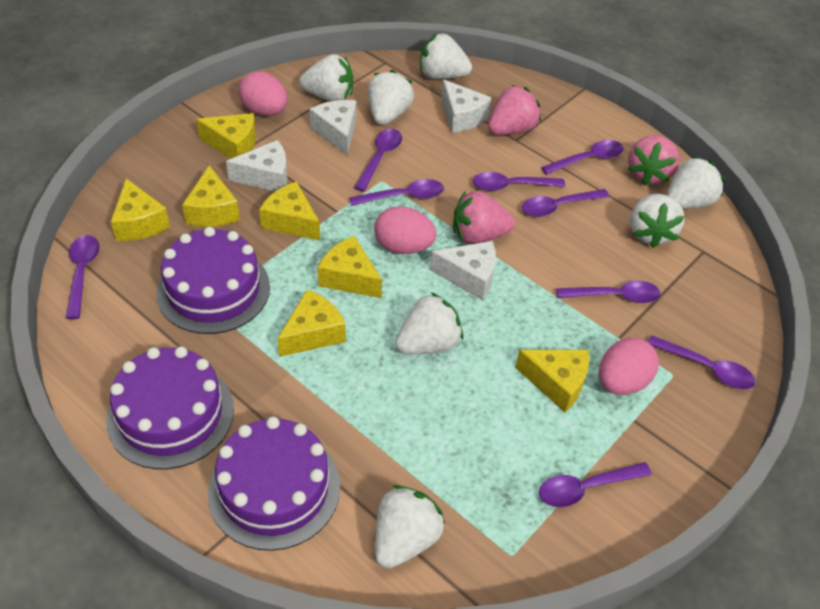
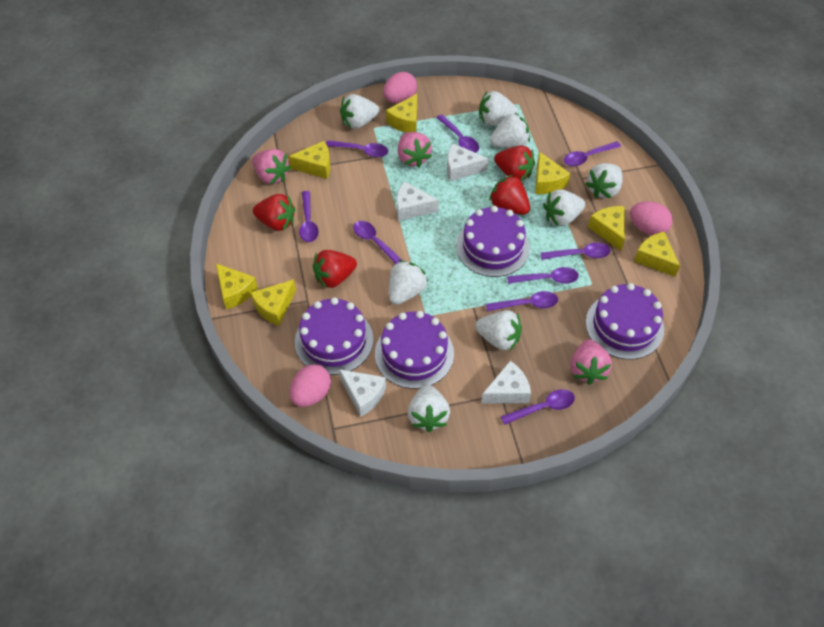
purple cake: [107,346,234,469] [156,227,270,334] [208,417,340,551] = 3 -> [295,297,373,375] [375,311,454,389] [456,206,530,277] [586,283,664,359] = 4
red strawberry: none = 0 -> [253,194,295,231] [313,250,357,289] [489,175,530,215] [494,146,535,181] = 4
white strawberry: [299,54,353,101] [367,70,414,125] [375,485,445,568] [395,292,463,355] [420,33,472,79] [630,193,685,248] [667,156,725,209] = 7 -> [340,94,379,129] [389,260,428,305] [408,385,450,432] [475,310,522,350] [479,91,518,126] [490,113,530,148] [543,190,585,227] [585,163,623,198] = 8

